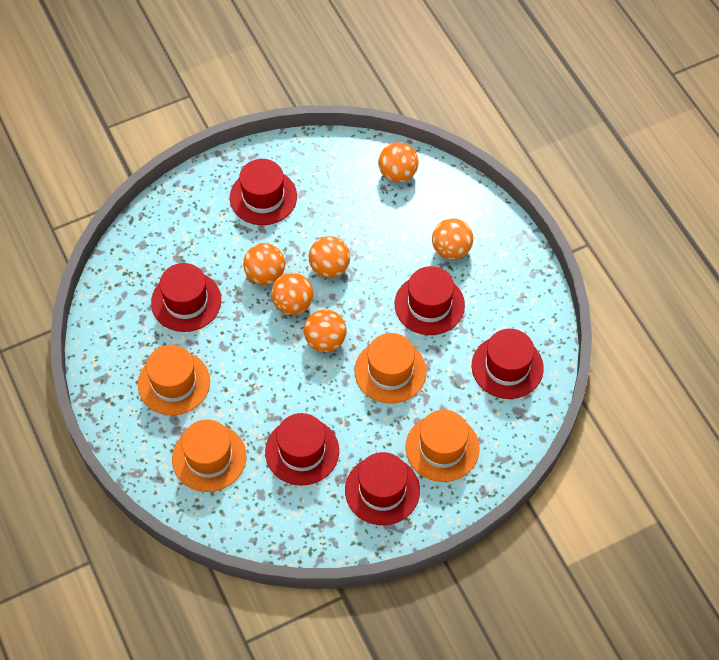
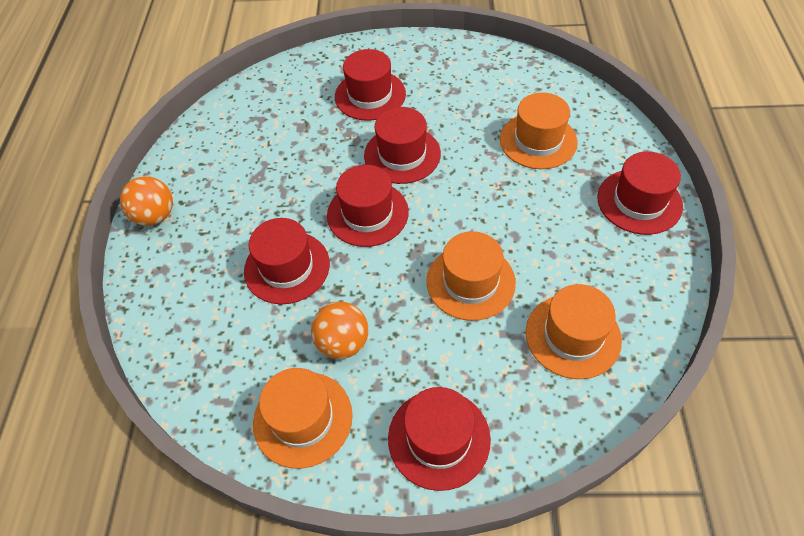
orange ball: [243,243,285,285] [271,273,313,315] [304,310,347,352] [309,236,350,278] [378,142,419,183] [432,218,473,260] = 6 -> [120,176,173,226] [311,302,368,359] = 2

